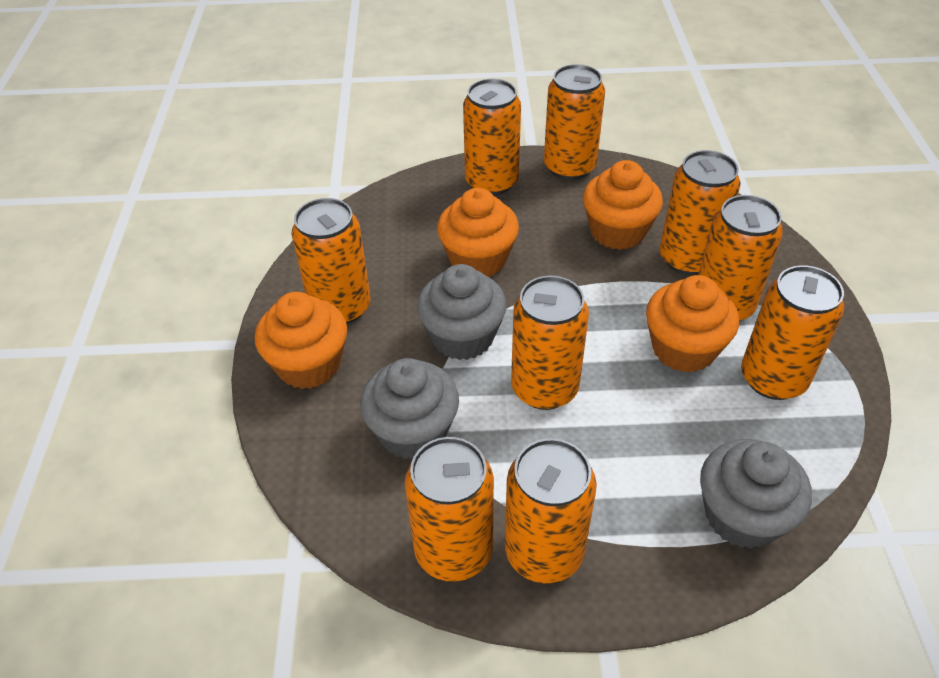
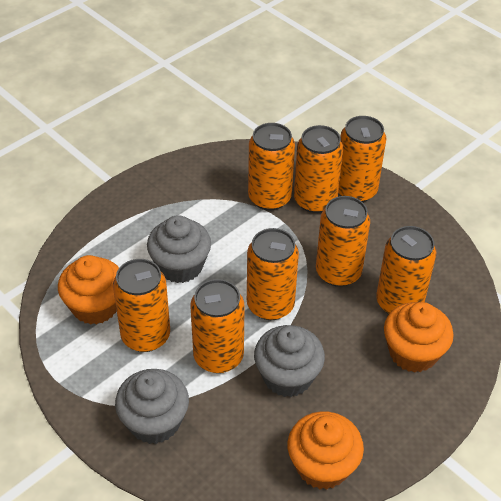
orange can: [291,198,370,324] [405,437,494,581] [463,79,521,195] [505,438,597,583] [511,276,589,410] [544,64,605,180] [660,150,740,275] [698,195,783,321] [741,265,844,400] = 9 -> [113,259,170,352] [190,279,245,373] [247,228,299,320] [248,123,295,210] [294,125,343,213] [316,196,370,287] [338,116,386,202] [376,226,437,314] = 8
orange cupcake: [255,292,347,389] [437,188,519,277] [583,160,663,250] [646,275,739,373] = 4 -> [58,255,119,325] [287,411,364,490] [384,302,454,373] = 3

